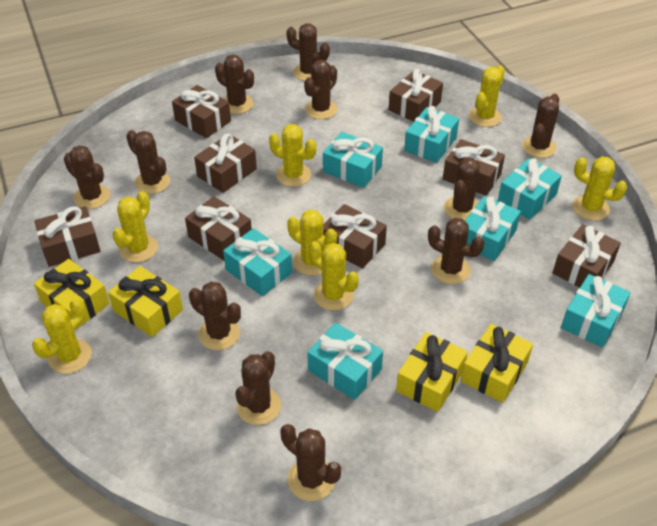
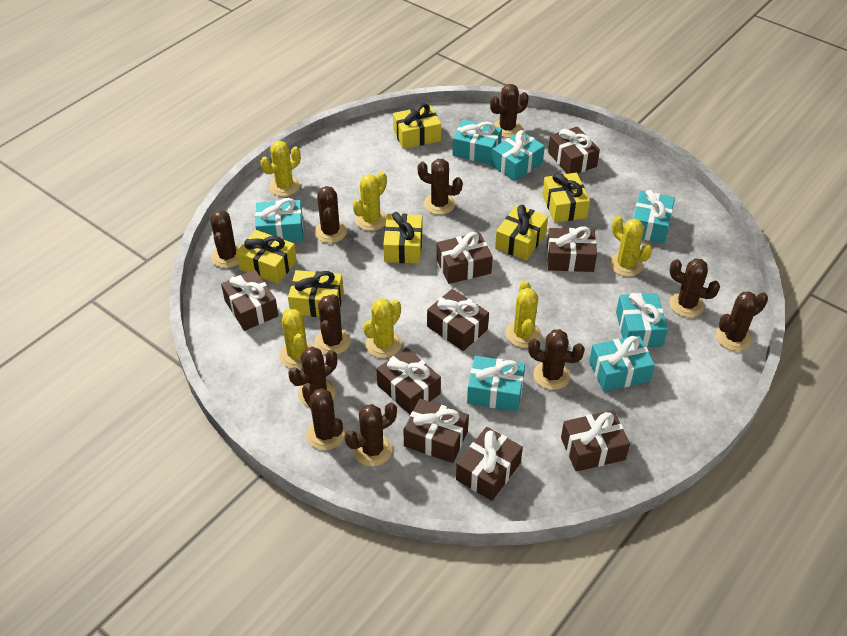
brown gift: [34,206,101,267] [172,85,231,138] [185,196,252,260] [194,134,257,193] [323,204,387,269] [389,69,443,122] [443,139,505,196] [553,224,621,287] = 8 -> [221,270,278,331] [377,348,441,415] [403,399,469,463] [427,289,489,351] [437,232,493,284] [456,427,523,501] [547,226,597,272] [548,126,600,174] [561,410,630,472] = 9
yellow cactus: [32,298,92,374] [112,191,158,262] [269,124,316,187] [287,209,337,276] [309,241,359,311] [469,65,505,127] [573,156,627,221] = 7 -> [260,141,301,196] [279,308,313,369] [353,172,387,231] [363,298,402,358] [506,281,541,348] [609,216,652,277] = 6
yellow gift: [34,259,110,330] [108,266,183,337] [396,332,468,412] [461,324,533,403] = 4 -> [236,230,297,284] [288,270,344,317] [383,212,422,264] [393,103,441,149] [495,205,548,261] [542,173,590,223] = 6

